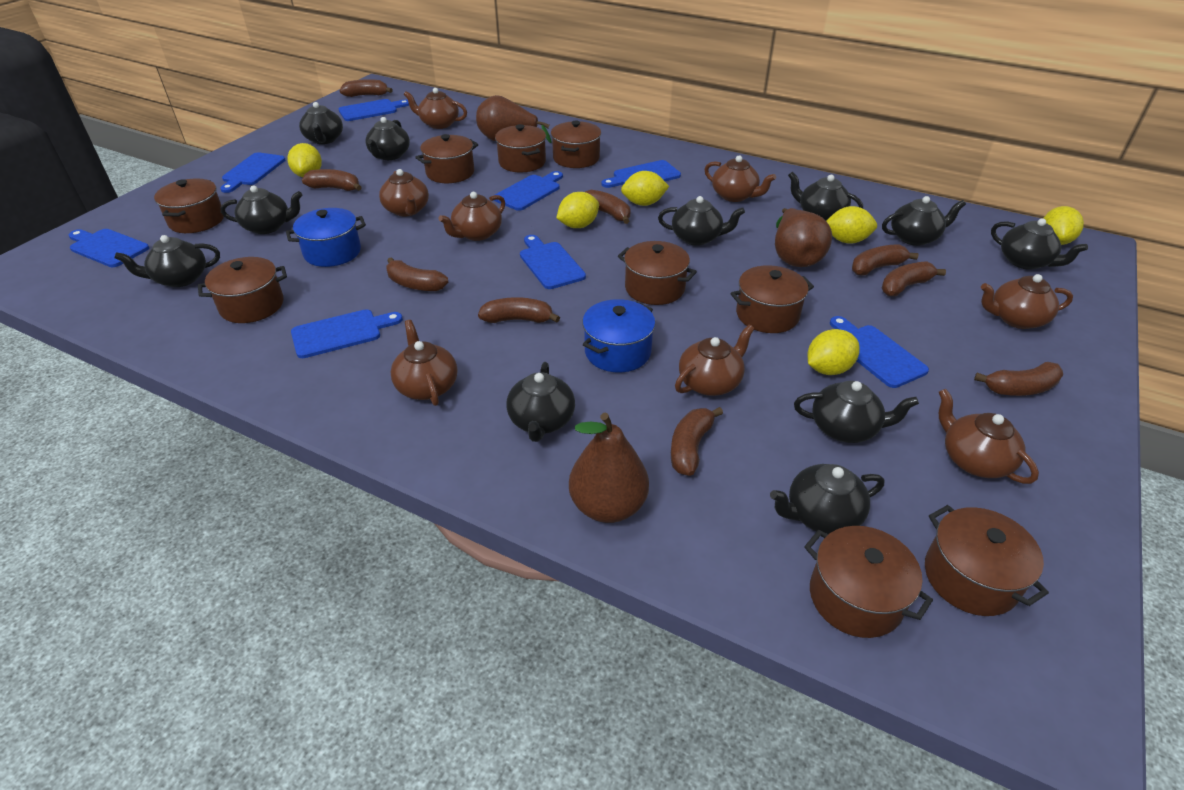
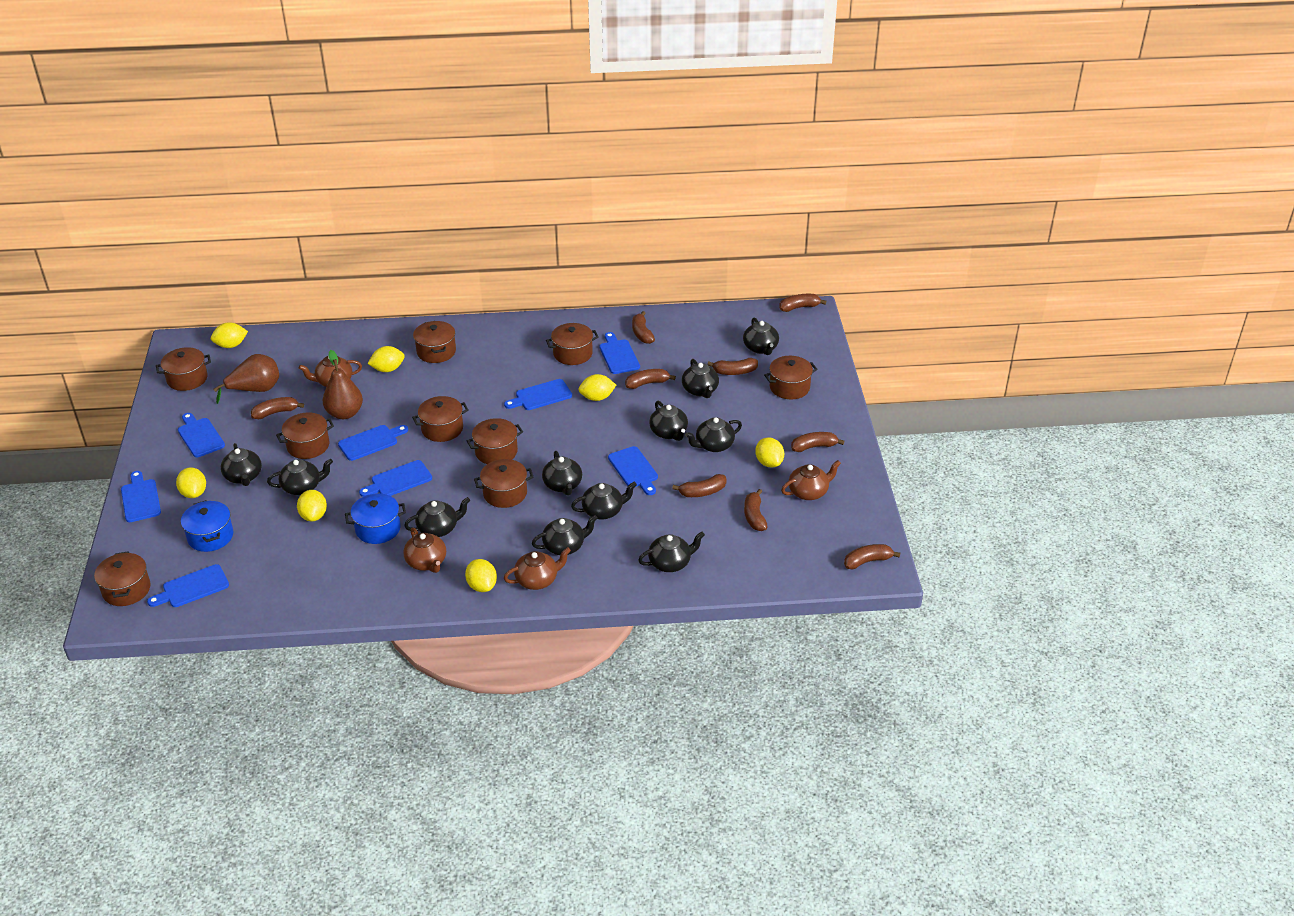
brown pear: [476,95,552,143] [569,412,649,523] [775,208,832,267] = 3 -> [213,354,279,404] [323,350,363,419] = 2
brown teapot: [379,169,429,217] [391,320,458,406] [404,88,467,129] [438,192,505,241] [675,325,755,396] [704,155,776,202] [939,389,1039,484] [981,274,1073,329] = 8 -> [299,356,362,387] [403,527,446,573] [504,547,571,590] [781,460,841,500] = 4
yellow lemon: [287,143,322,177] [556,192,599,228] [621,171,669,206] [808,329,860,375] [826,206,877,244] [1043,206,1084,245] = 6 -> [176,467,206,498] [211,322,248,348] [297,490,327,521] [367,346,405,372] [465,559,497,592] [578,374,616,401] [755,437,784,468] = 7

